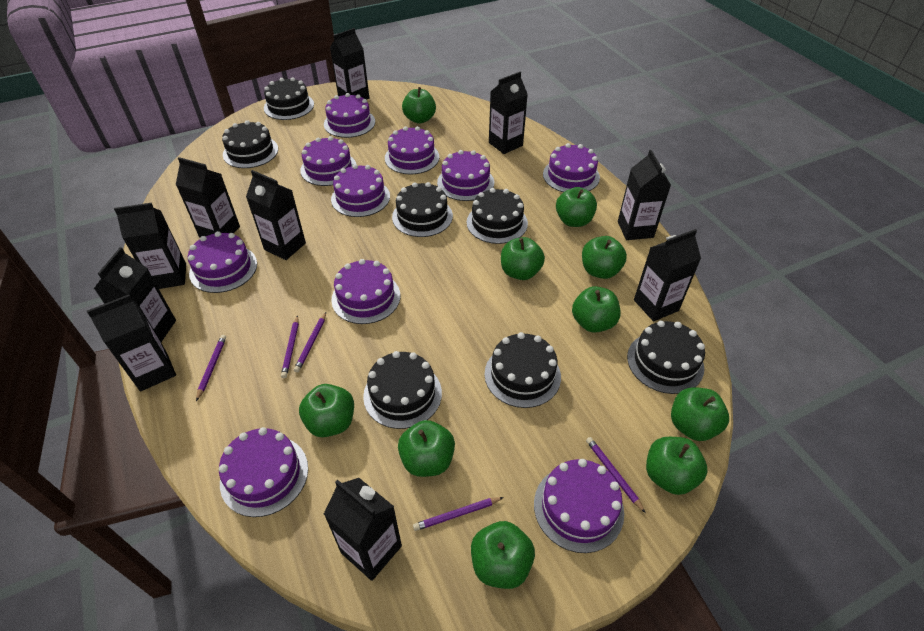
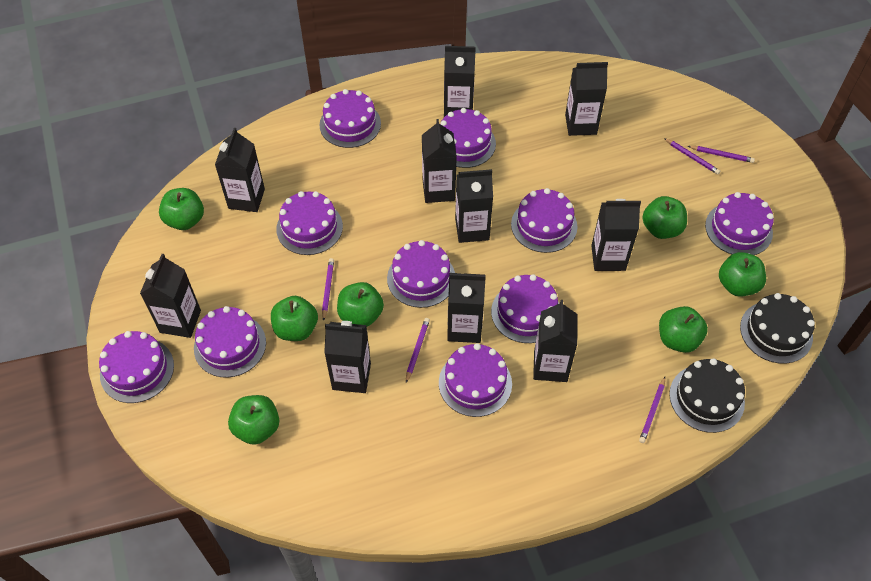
black cake: [222,120,278,168] [264,77,314,120] [363,351,442,429] [392,182,453,237] [467,188,528,244] [485,332,561,408] [627,321,705,394] = 7 -> [669,358,745,433] [740,293,815,364] = 2
green apple: [299,384,354,437] [398,420,455,477] [402,87,436,124] [471,521,535,589] [501,237,545,280] [556,187,597,227] [572,286,620,333] [582,236,627,279] [646,437,708,495] [671,387,729,441] = 10 -> [159,188,204,230] [228,395,279,445] [271,296,318,341] [337,282,384,327] [642,196,687,239] [659,306,708,353] [719,252,766,297] = 7

